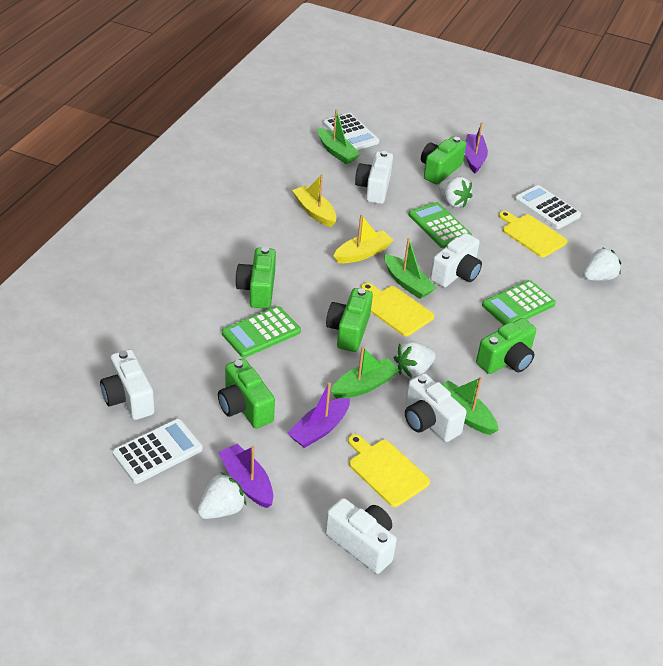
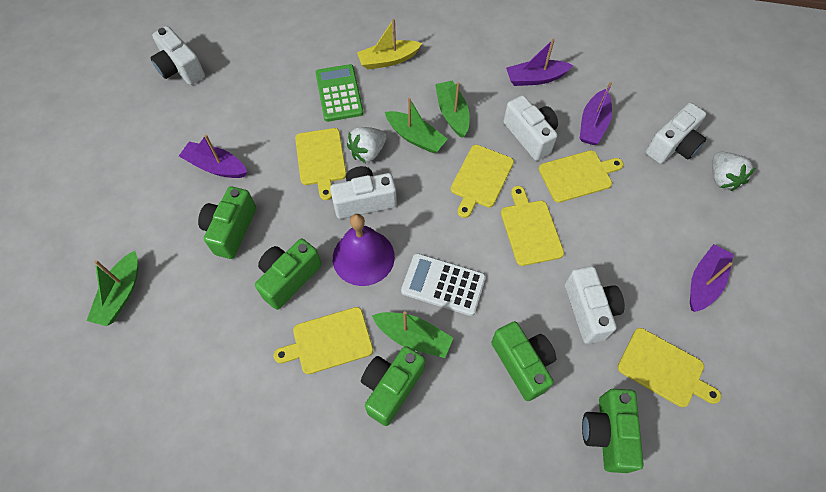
green calculator: [222,306,301,358] [408,202,472,248] [482,280,556,325] = 3 -> [315,64,364,122] = 1
purple bell: none = 0 -> [333,214,395,286] = 1
purple boat: [218,444,273,508] [287,382,350,448] [465,122,488,173] = 3 -> [179,135,247,178] [506,39,573,86] [580,82,612,145] [690,244,734,312] = 4
white calculator: [113,419,203,484] [323,113,379,150] [515,185,581,229] = 3 -> [401,253,486,316] = 1
white strawberry: [197,472,246,519] [394,341,435,378] [439,177,472,208] [583,247,621,281] = 4 -> [347,127,387,163] [712,152,755,191] = 2
yellow boat: [292,174,337,227] [334,214,393,263] = 2 -> [357,19,422,70] = 1
yellow cutting board: [348,434,430,507] [361,283,435,336] [499,211,567,257] = 3 -> [274,307,373,374] [295,128,347,200] [451,145,514,218] [501,186,564,266] [539,150,624,203] [618,328,721,407] = 6

